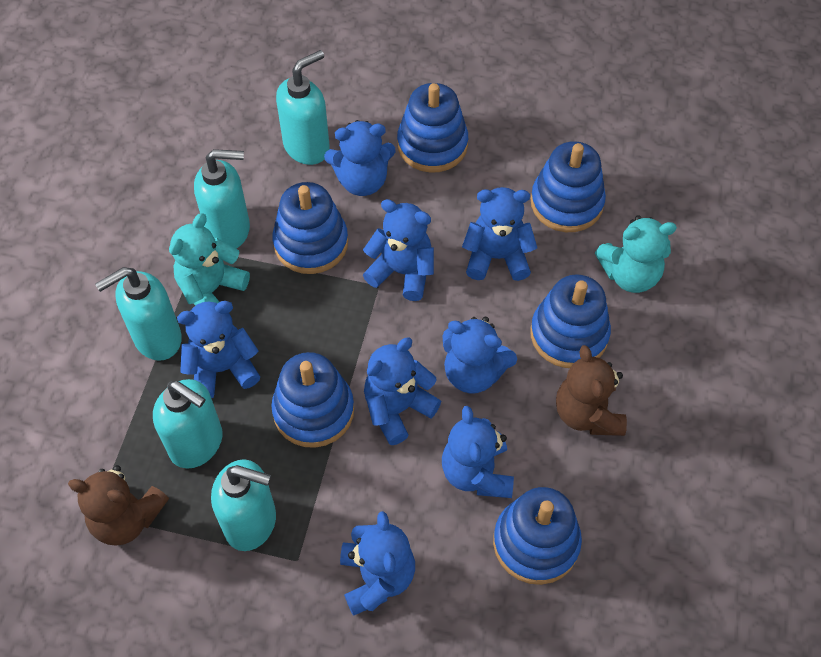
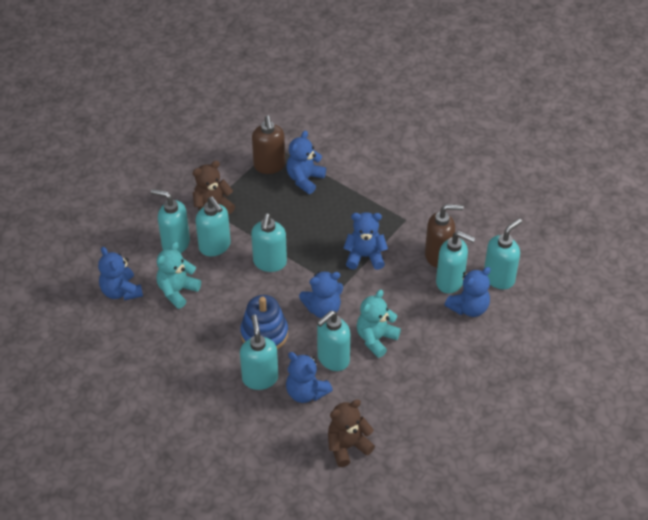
blue stacking toy: [271,352,354,448] [272,182,348,274] [397,83,468,173] [493,487,582,585] [531,141,606,232] [531,274,611,368] = 6 -> [240,295,288,349] = 1
blue teddy bear: [177,301,260,398] [324,120,396,196] [340,511,415,616] [363,199,434,301] [364,338,441,445] [442,406,514,498] [443,317,517,393] [462,187,537,281] = 8 -> [98,247,143,301] [286,130,326,194] [286,352,333,403] [299,271,343,318] [343,212,388,270] [444,267,491,317] = 6
brown soap dispenser: none = 0 -> [252,115,285,174] [425,204,464,268] = 2
turquoise soap dispenser: [95,267,182,361] [153,379,223,468] [194,149,250,249] [211,459,276,551] [276,50,330,165] = 5 -> [151,189,190,253] [196,197,231,256] [240,315,278,390] [251,213,287,272] [317,311,351,371] [436,231,476,293] [484,219,522,289] = 7

